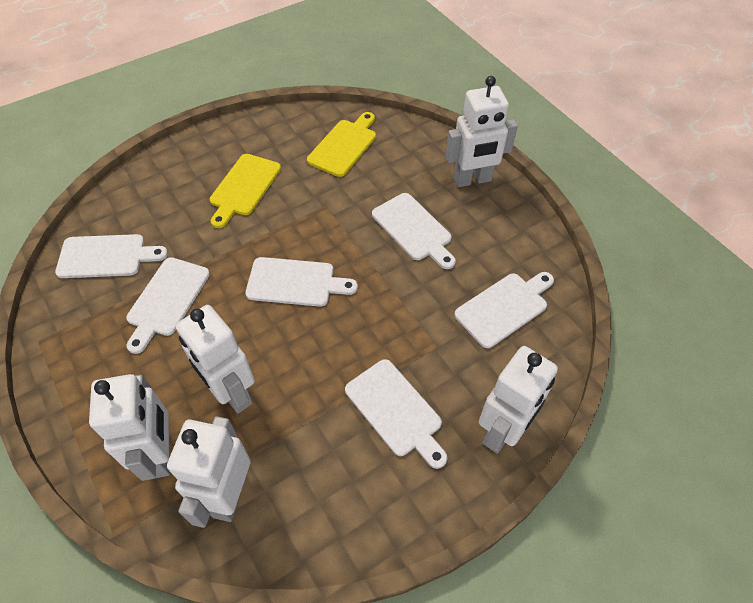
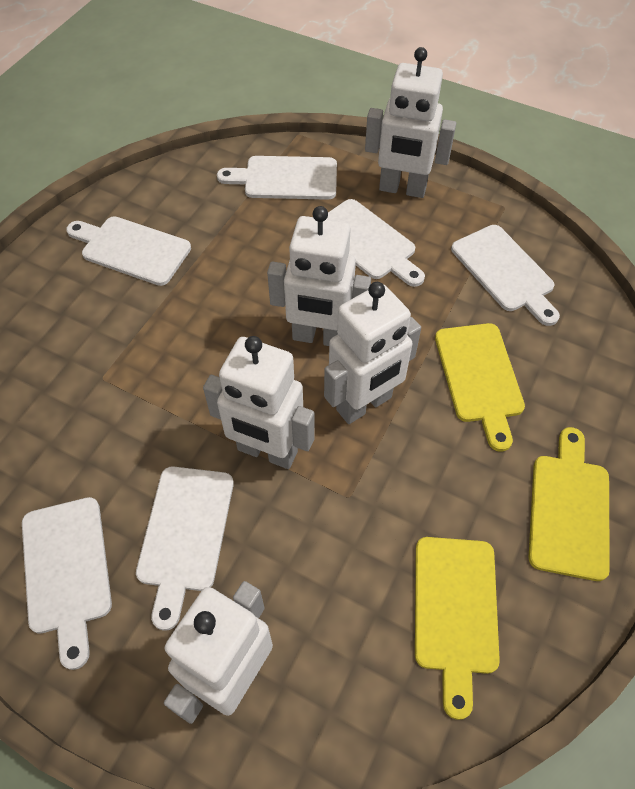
yellow cutting board: [210,154,281,228] [307,112,376,177] = 2 -> [415,537,500,720] [435,323,525,452] [529,427,610,581] = 3

